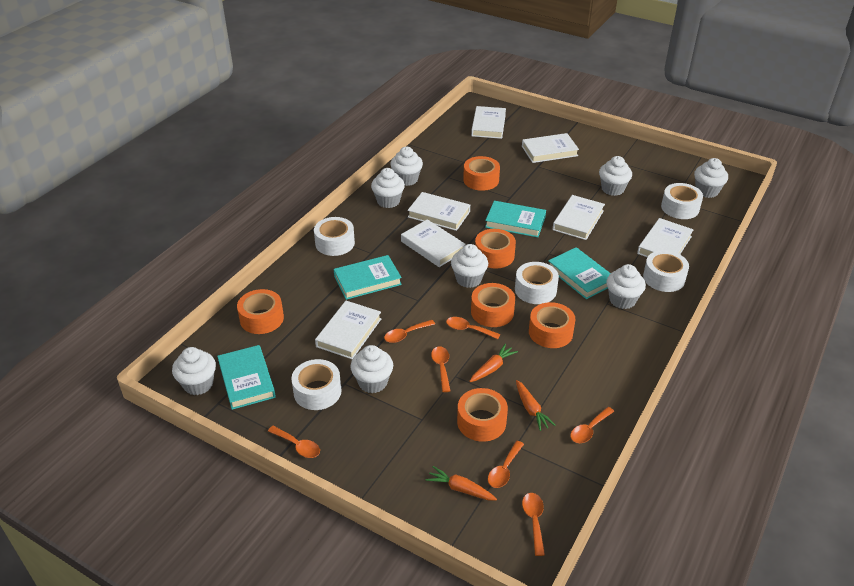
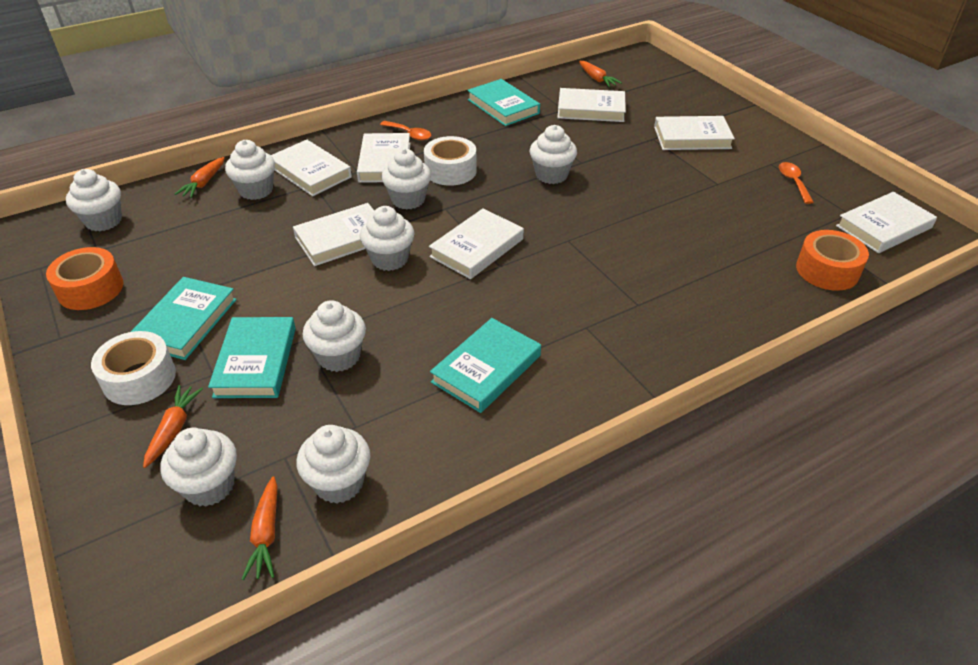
orange carrot: [425,466,497,501] [469,344,518,382] [516,380,555,431] = 3 -> [143,385,203,468] [175,157,225,198] [242,476,278,580] [579,61,622,87] = 4
orange spoon: [268,426,320,458] [384,320,435,343] [431,346,450,392] [446,317,500,339] [488,441,524,488] [522,493,545,556] [570,407,614,443] = 7 -> [380,121,431,140] [779,162,814,204] = 2
orange tape: [237,289,284,334] [457,388,508,442] [463,156,500,191] [471,283,515,327] [475,229,516,269] [529,302,576,348] = 6 -> [46,247,123,310] [796,230,869,291] = 2
white tape: [291,359,342,410] [314,217,355,256] [515,262,559,304] [643,250,689,292] [661,183,703,219] = 5 -> [91,331,176,405] [424,136,477,186] = 2

